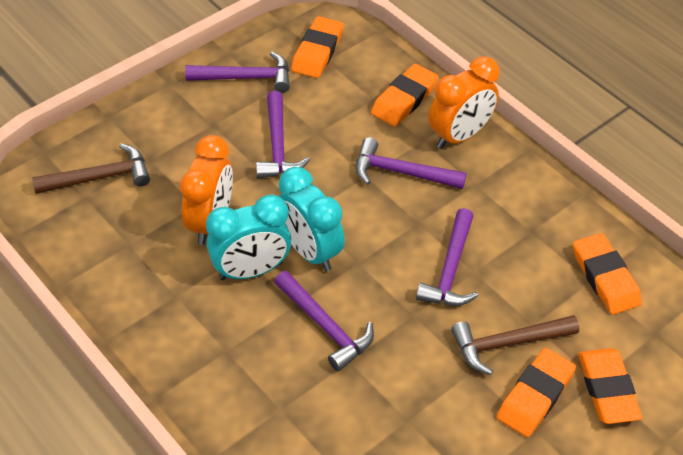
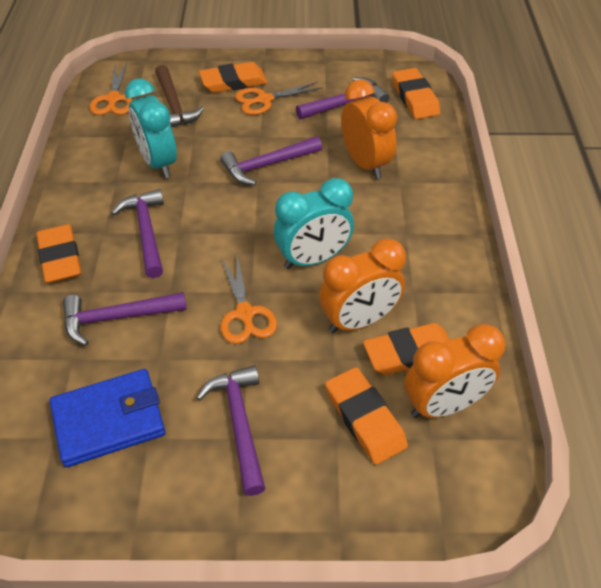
blue wallet: none = 0 -> [50,369,166,467] = 1
brown hammer: [32,144,150,194] [451,315,579,375] = 2 -> [155,65,204,128] = 1
orange clock: [180,135,233,245] [429,57,500,149] = 2 -> [319,239,406,333] [341,79,397,179] [404,324,506,418] = 3
orange scissors: none = 0 -> [90,63,132,115] [221,256,277,344] [235,82,323,115] = 3

